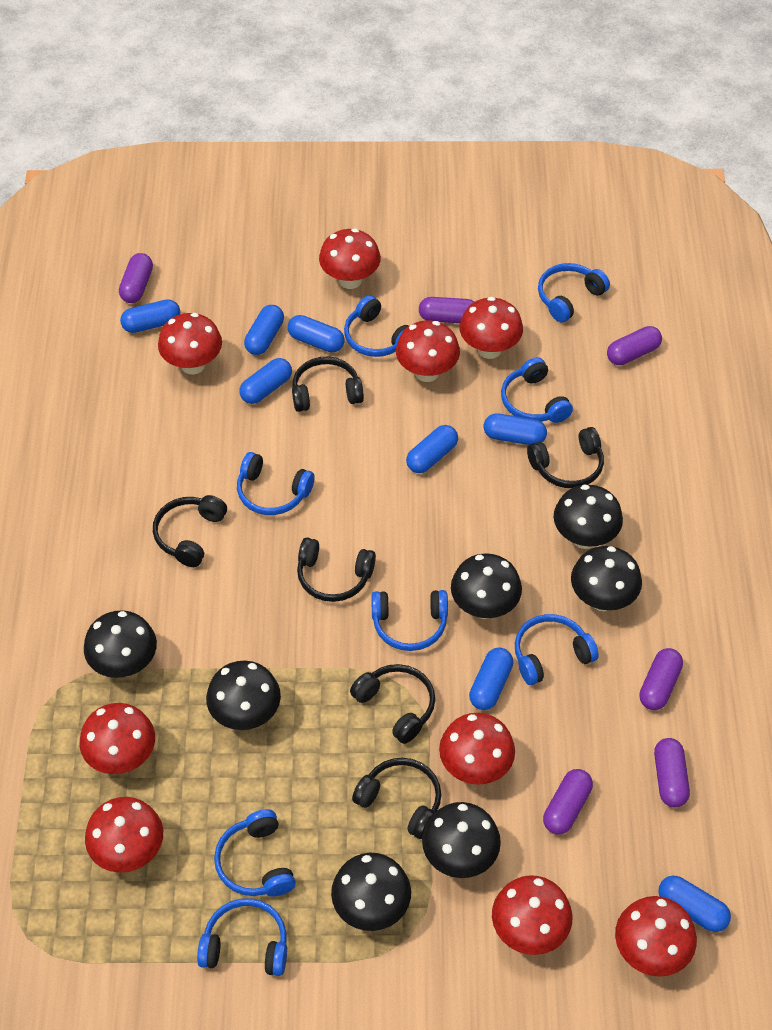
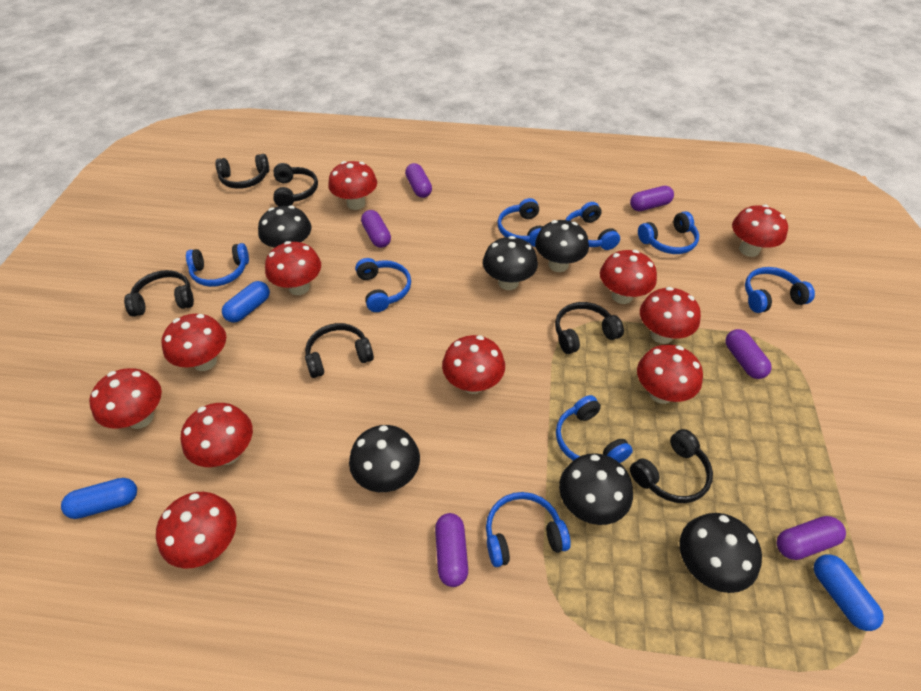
black mushroom: [84,610,157,678] [206,660,281,730] [331,853,411,931] [422,802,501,878] [451,553,522,619] [554,484,623,549] [571,546,642,611] = 7 -> [258,205,311,248] [349,425,420,492] [483,236,538,290] [535,220,589,272] [559,453,633,525] [679,513,762,593] = 6
blue capsule: [120,299,180,333] [239,358,292,404] [244,305,284,355] [288,315,345,353] [406,425,458,473] [469,647,513,710] [484,414,547,445] [659,876,731,932] = 8 -> [61,478,137,519] [222,281,270,323] [814,554,884,631] = 3
red mushroom: [80,703,155,774] [85,797,163,873] [158,313,222,375] [319,228,381,289] [396,320,460,382] [439,713,515,785] [460,297,523,359] [492,875,572,955] [615,896,697,977] = 9 -> [89,368,162,429] [156,492,237,569] [161,314,226,371] [181,403,253,467] [265,241,321,295] [328,161,377,210] [442,335,505,394] [600,250,657,304] [637,345,703,404] [640,287,701,344] [732,205,788,257] = 11

